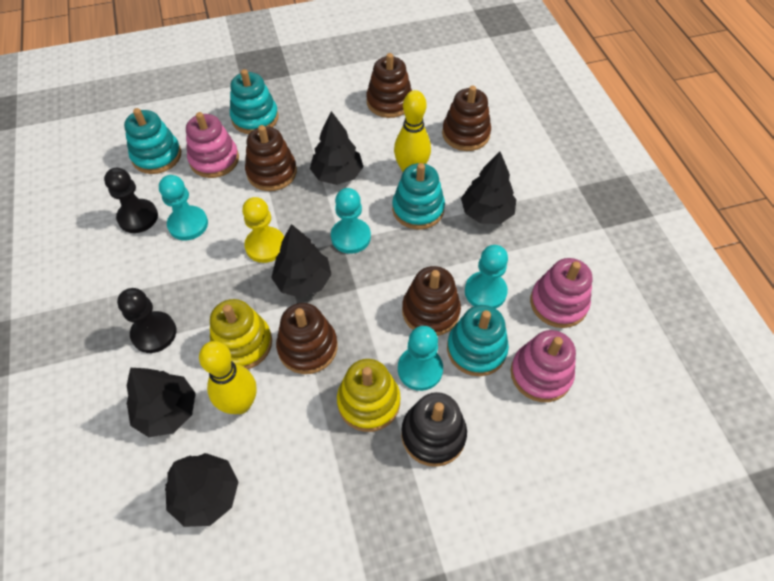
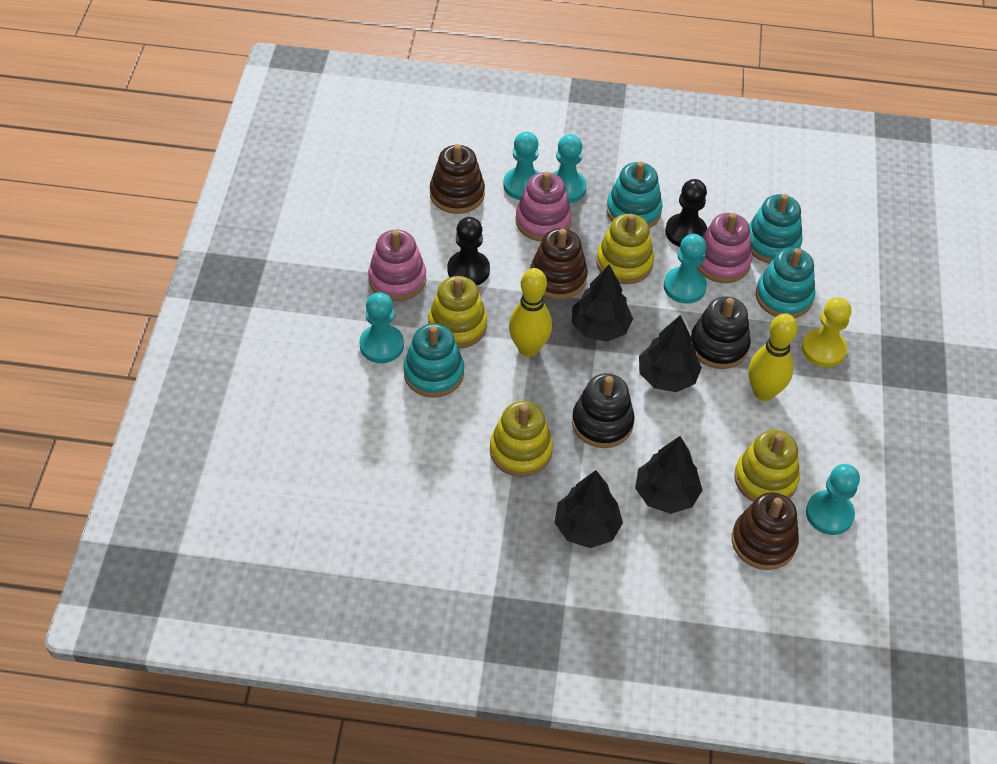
black stacking toy: [401,392,467,467] = 1 -> [572,373,635,448] [691,296,751,369] = 2
black tree: [127,368,196,437] [165,453,238,527] [271,224,332,298] [310,111,363,185] [461,152,516,224] = 5 -> [554,470,623,548] [572,265,633,342] [635,436,702,514] [639,315,702,392] = 4
brown stacking toy: [245,125,297,191] [276,303,338,374] [366,53,412,118] [402,266,461,336] [442,86,491,151] = 5 -> [430,144,485,214] [530,228,588,300] [732,492,799,570] = 3
turquoise pawn: [159,175,208,240] [331,188,371,254] [398,326,443,391] [465,245,508,309] = 4 -> [359,292,404,363] [503,132,539,200] [553,134,587,203] [664,234,707,304] [806,464,860,535] = 5
yellow stacking toy: [210,299,272,369] [337,359,401,432] = 2 -> [428,276,487,349] [490,401,553,477] [596,214,654,284] [734,430,800,502] = 4

